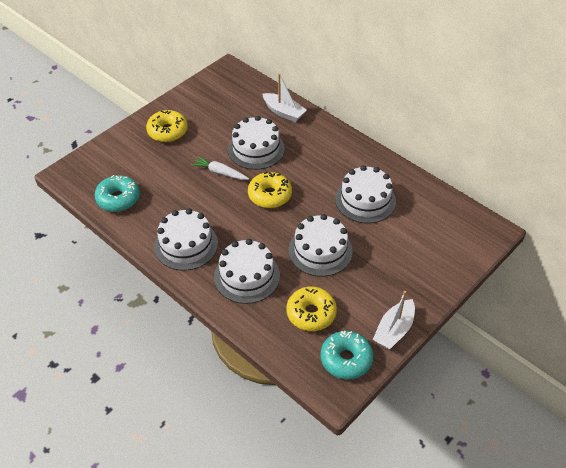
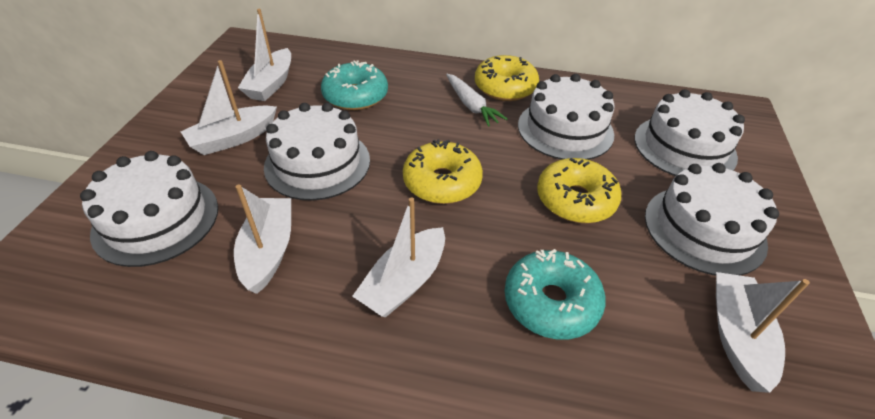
white boat: [263,73,307,122] [373,291,415,350] = 2 -> [181,60,277,155] [234,185,291,294] [238,9,291,101] [352,197,445,317] [716,272,810,393] = 5

